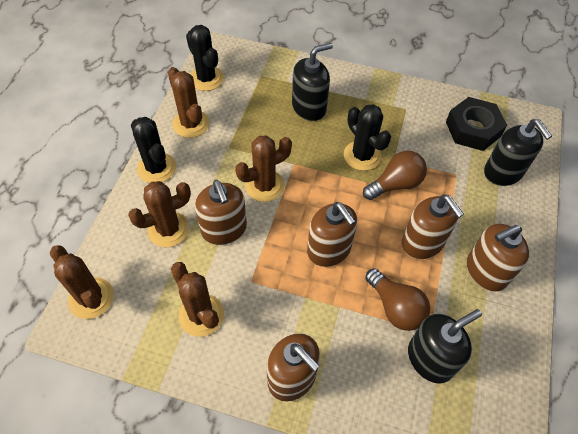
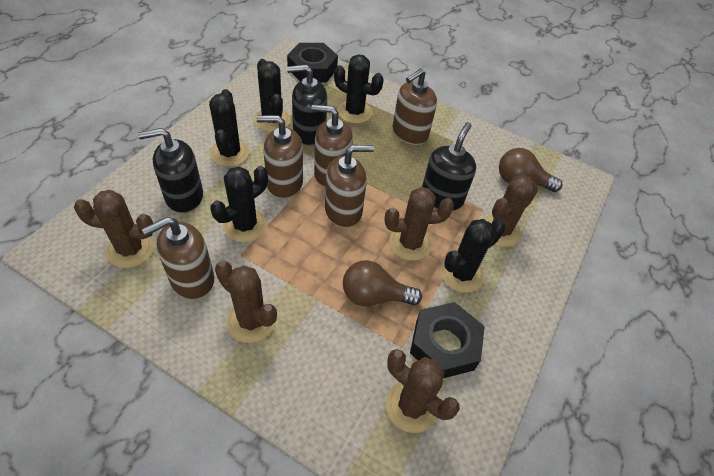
black cactus: [131,117,176,183] [186,25,224,91] [344,104,391,171] = 3 -> [209,89,249,167] [211,166,268,243] [254,59,291,132] [334,54,384,124] [440,219,506,293] = 5
black nut: [446,97,507,151] = 1 -> [287,43,338,82] [410,302,485,378] = 2

